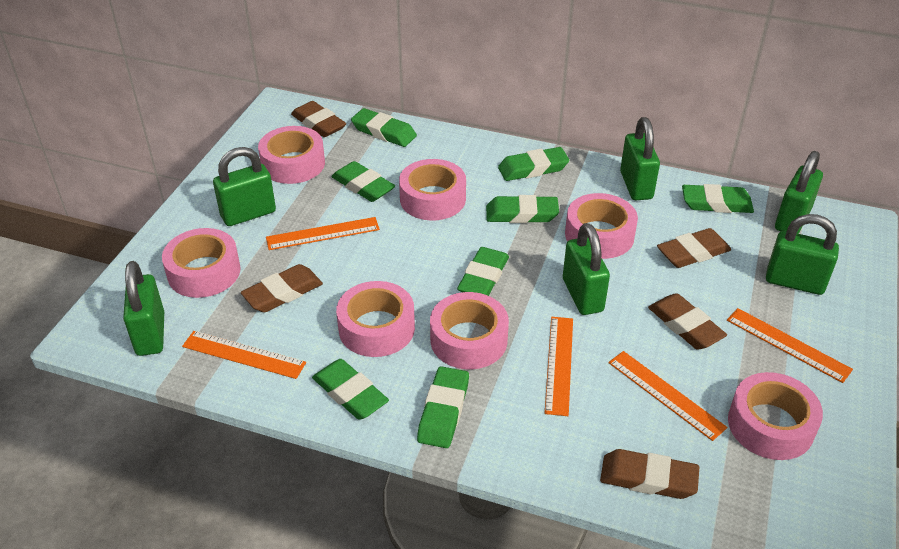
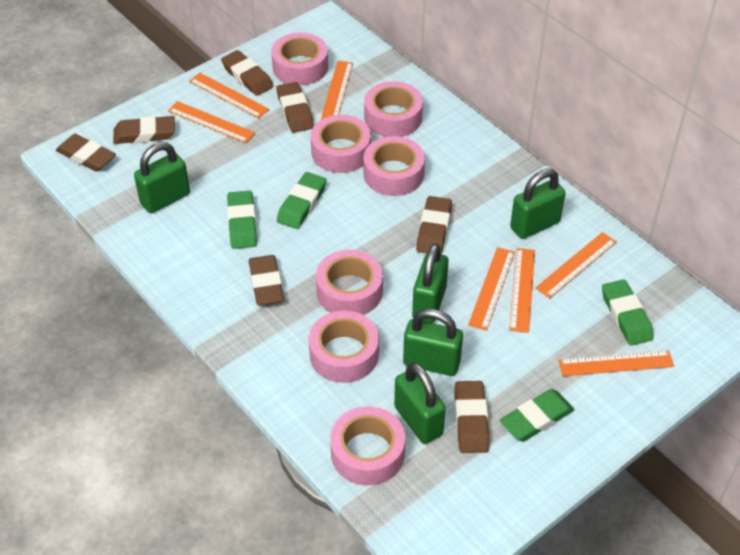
brown eraser: [241,264,323,312] [291,101,346,137] [600,449,699,499] [648,293,727,350] [657,228,731,268] = 5 -> [56,134,116,172] [113,116,175,144] [221,50,273,96] [249,255,284,305] [276,82,314,133] [416,196,452,254] [455,381,489,453] = 7
green eraser: [312,359,389,420] [332,161,395,202] [351,108,417,147] [417,366,469,448] [457,247,509,296] [486,195,559,223] [498,147,570,181] [682,184,754,213] = 8 -> [227,191,257,249] [277,172,327,229] [500,389,574,442] [602,279,654,346] = 4
green padlock: [123,261,164,356] [213,147,276,226] [563,223,610,315] [620,117,660,200] [766,214,839,295] [775,151,823,234] = 6 -> [134,142,190,213] [394,362,446,444] [403,309,463,376] [412,243,449,323] [510,169,565,239] = 5
orange ruler: [182,331,306,379] [266,217,380,250] [545,317,573,416] [608,351,727,441] [727,308,853,383] = 5 -> [168,101,255,143] [189,73,269,119] [321,61,353,120] [468,247,515,331] [509,248,535,333] [535,232,617,298] [559,350,674,376] = 7

